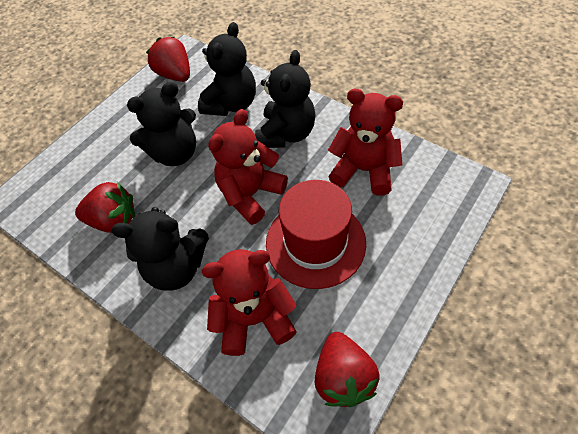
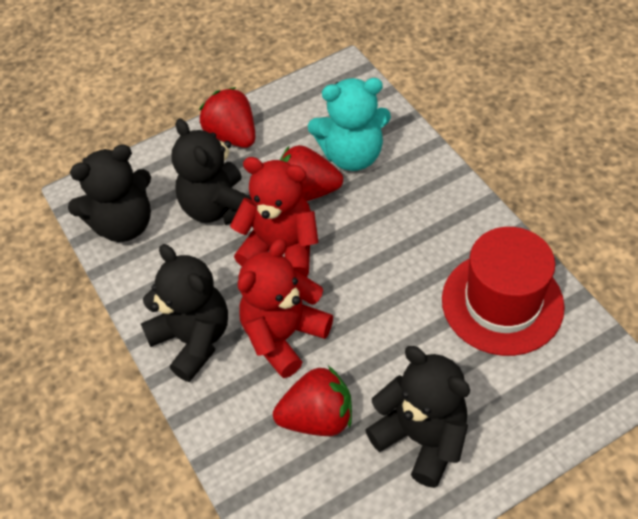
red teddy bear: [201,249,297,356] [208,109,288,225] [328,89,403,196] = 3 -> [230,157,319,277] [238,239,333,378] = 2
turquoise teddy bear: none = 0 -> [308,78,391,171] = 1

